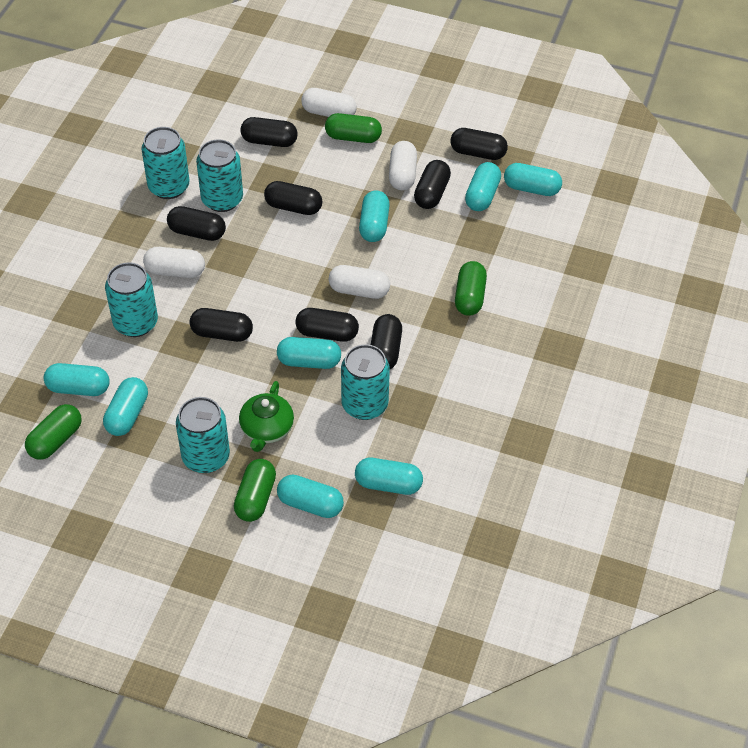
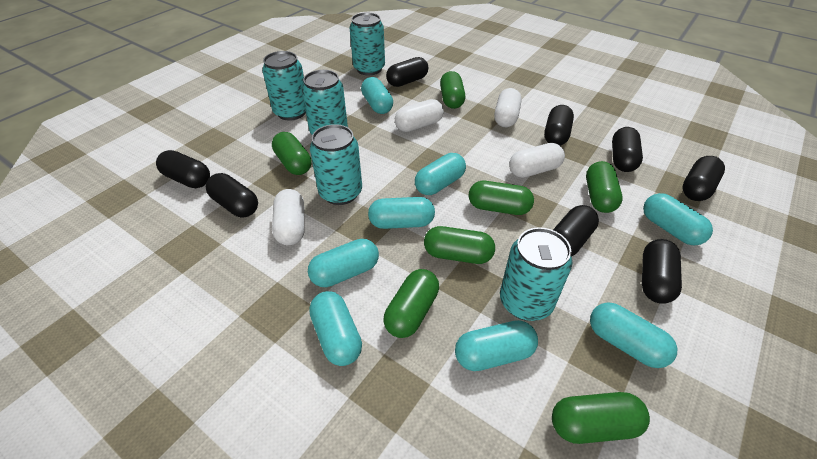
green capsule: [25,404,82,460] [234,459,276,522] [325,113,382,143] [455,261,487,316] = 4 -> [272,132,311,175] [383,269,439,338] [424,226,495,264] [440,71,465,109] [469,181,534,215] [552,392,650,444] [586,161,623,213] = 7
green teapot: [239,381,294,452] = 1 -> none = 0

